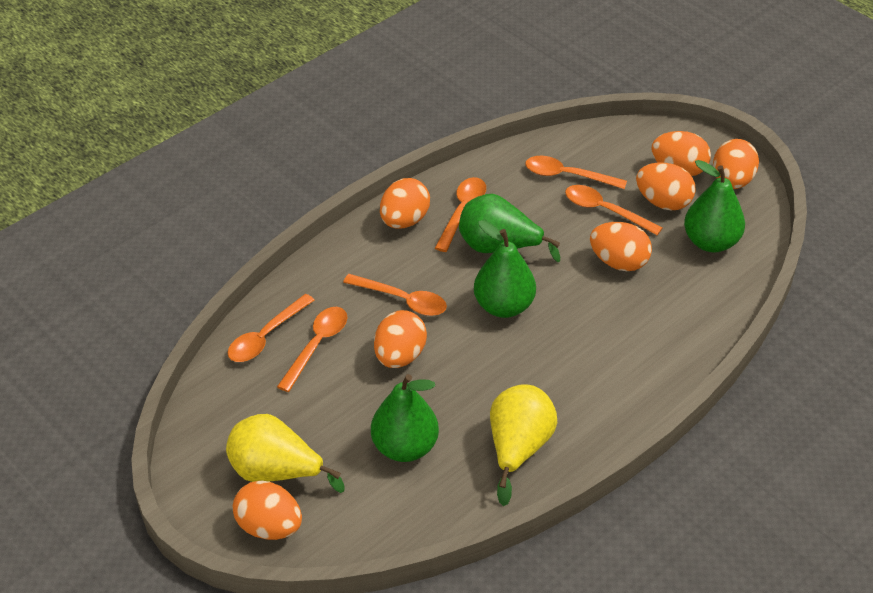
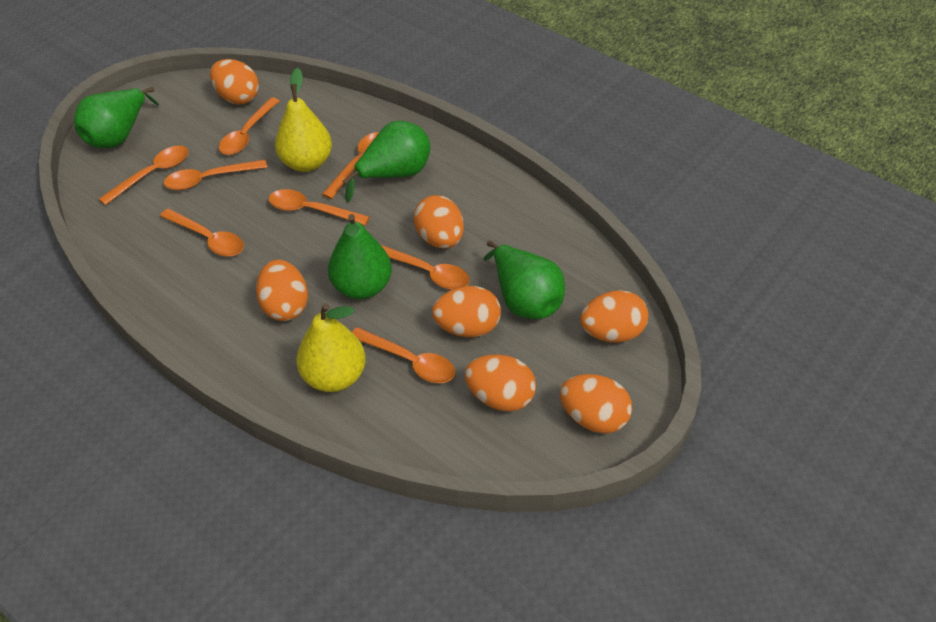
orange spoon: [228,294,315,362] [277,307,347,392] [343,274,447,316] [435,177,486,252] [525,156,627,189] [565,185,663,235] = 6 -> [99,145,188,205] [160,209,244,257] [164,159,267,190] [219,97,280,155] [268,189,370,226] [322,132,379,199] [352,327,455,383] [381,245,470,290] = 8

